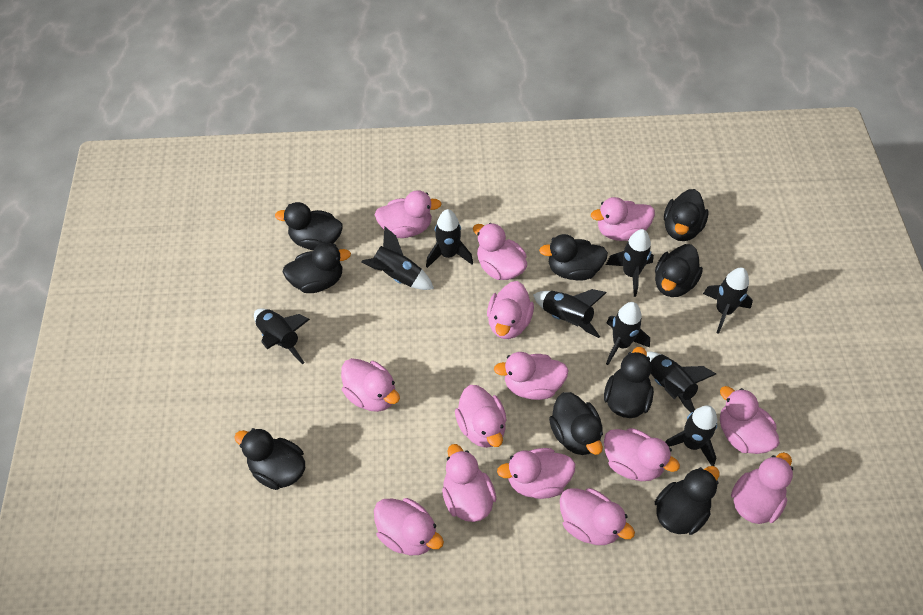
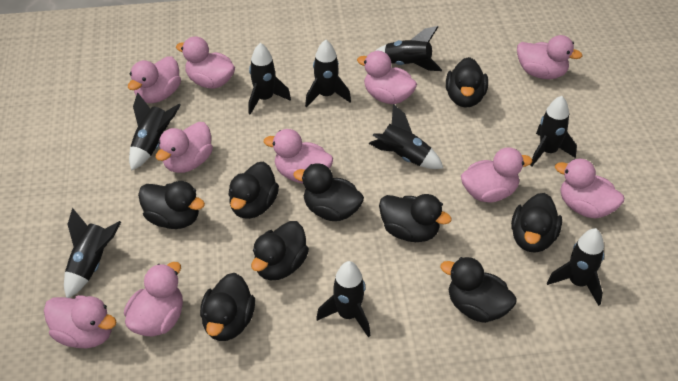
pink duck: [341,358,400,412] [374,498,444,555] [375,190,442,238] [442,444,497,522] [455,385,507,448] [473,223,527,280] [487,281,534,339] [494,352,568,400] [497,448,575,499] [560,488,635,545] [591,197,655,241] [604,428,680,481] [720,386,780,454] [731,452,793,524] = 14 -> [44,295,117,348] [124,262,183,336] [128,56,181,103] [156,122,213,173] [176,36,235,89] [264,129,333,183] [357,51,417,104] [461,147,533,202] [517,35,582,79] [555,159,624,218] = 10

